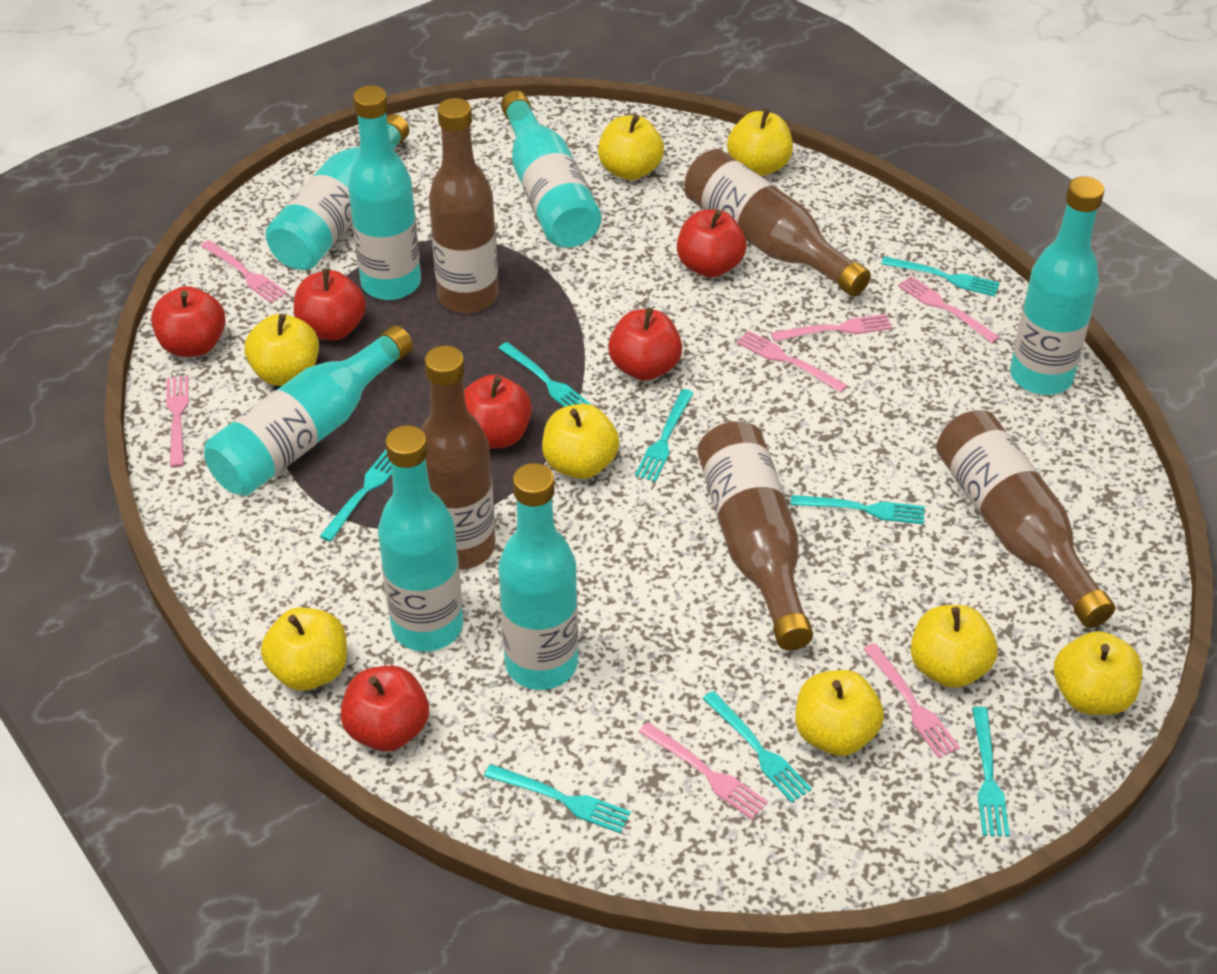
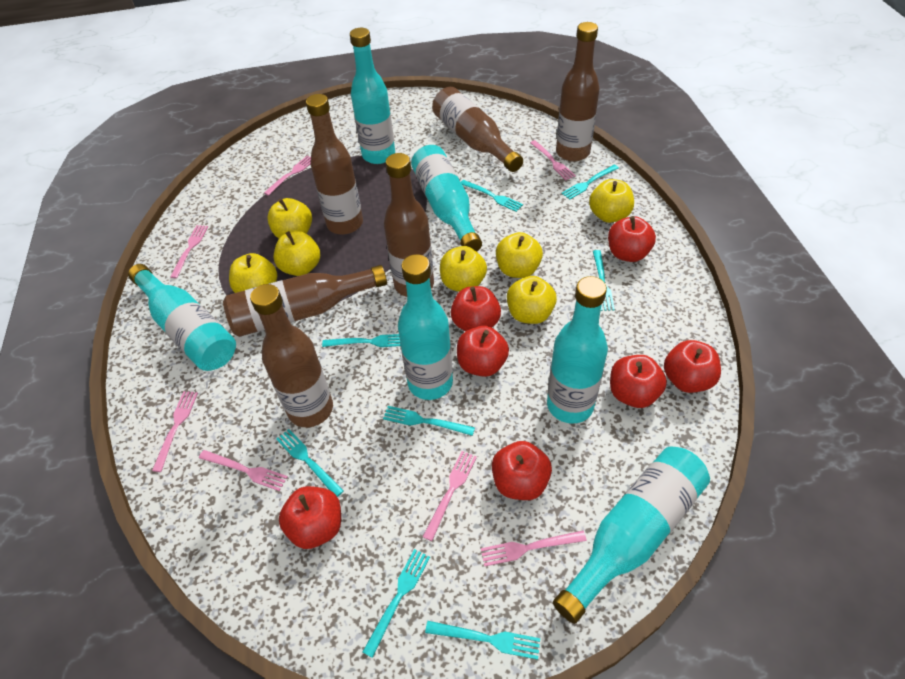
brown bottle: [421,345,495,570] [429,98,499,313] [684,149,871,296] [697,421,813,651] [936,410,1115,628] = 5 -> [223,265,387,337] [250,284,333,427] [306,94,363,235] [384,153,434,297] [432,87,523,172] [556,22,599,162] = 6
red apple: [151,286,226,357] [294,268,366,341] [340,666,429,751] [464,375,532,449] [608,307,682,381] [677,209,746,278] = 6 -> [279,486,341,549] [451,286,501,331] [457,326,509,377] [492,441,552,500] [608,216,656,262] [610,355,667,408] [664,340,721,393] = 7
turquoise bottle: [204,325,413,496] [265,114,410,270] [348,85,421,300] [378,425,463,652] [498,463,578,690] [501,91,602,248] [1010,176,1104,395] = 7 -> [128,264,236,371] [350,28,395,164] [398,254,453,400] [411,145,482,252] [547,276,608,424] [553,447,710,624] = 6
yellow apple: [245,314,319,386] [261,607,347,691] [542,404,619,479] [598,114,664,180] [727,108,793,176] [795,670,884,756] [911,605,998,688] [1054,631,1143,715] = 8 -> [229,253,277,293] [267,198,312,238] [274,231,320,276] [440,246,487,292] [496,232,543,278] [507,276,557,324] [589,179,634,223] = 7

